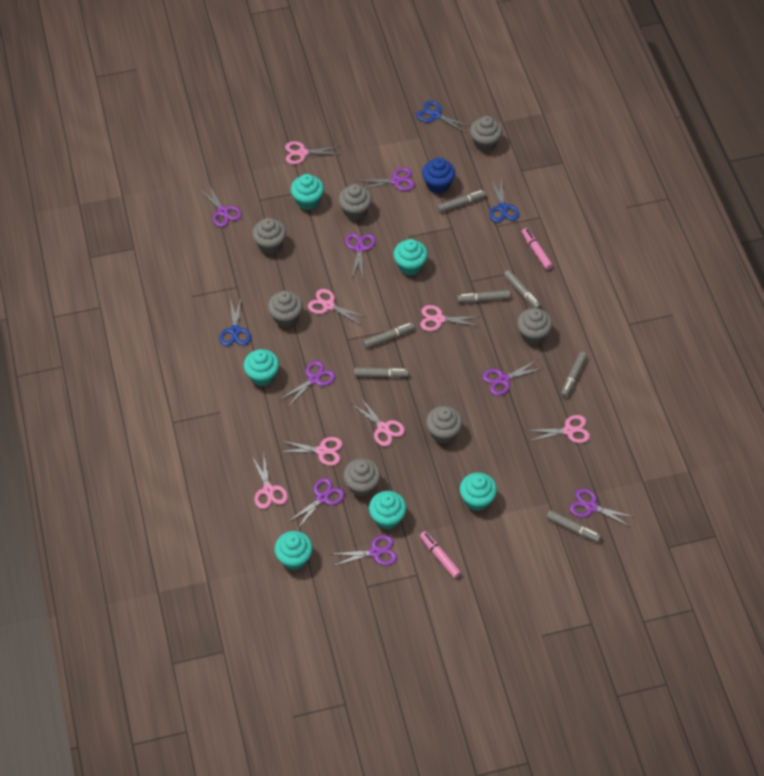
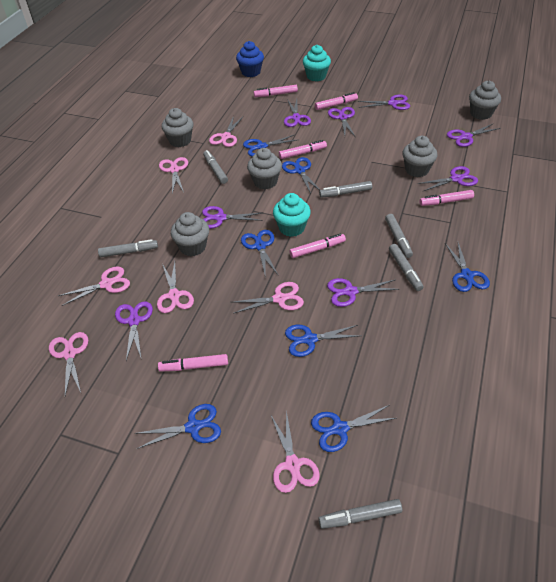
blue scissors: [219,296,251,346] [416,101,470,133] [489,177,519,222] = 3 -> [135,404,221,449] [241,230,279,276] [243,135,297,157] [282,157,320,194] [285,325,359,357] [311,405,397,452] [445,243,490,292] = 7
grey cupcake: [252,218,286,254] [268,291,303,327] [338,184,372,220] [343,458,381,497] [426,406,463,444] [470,116,502,152] [517,308,552,345] = 7 -> [162,108,194,147] [171,212,209,256] [247,148,282,189] [402,136,437,177] [469,81,501,120] = 5
grey marker: [354,368,409,377] [363,323,414,348] [437,190,486,213] [457,290,510,302] [504,270,541,309] [546,510,601,542] [561,352,587,397] = 7 -> [98,239,158,257] [203,150,228,184] [318,499,402,529] [319,181,372,198] [385,214,413,258] [389,244,423,291] = 6
pink marker: [420,531,461,578] [522,228,553,270] = 2 -> [158,354,228,372] [254,85,298,97] [279,140,327,159] [289,233,346,258] [315,92,358,110] [419,190,474,206] = 6
turquoise cupcake: [244,349,279,386] [274,531,313,570] [291,174,324,210] [369,491,407,530] [393,239,428,276] [460,472,497,511] = 6 -> [273,193,311,237] [303,45,331,82] = 2

